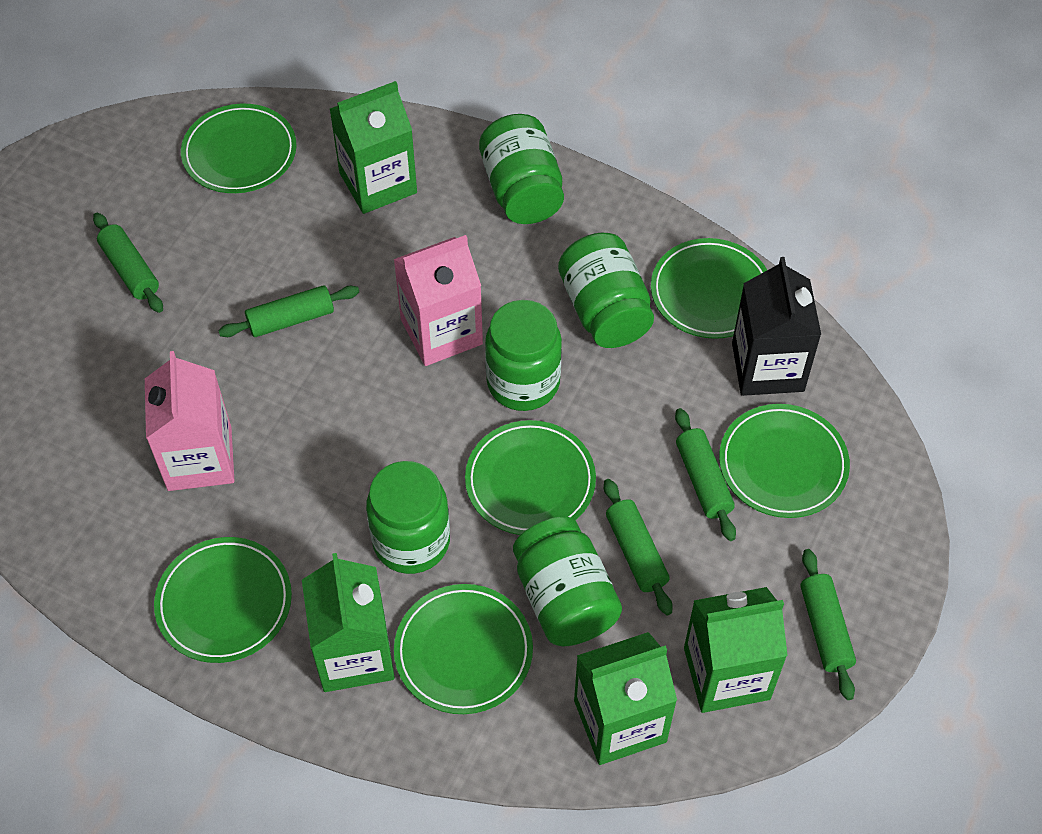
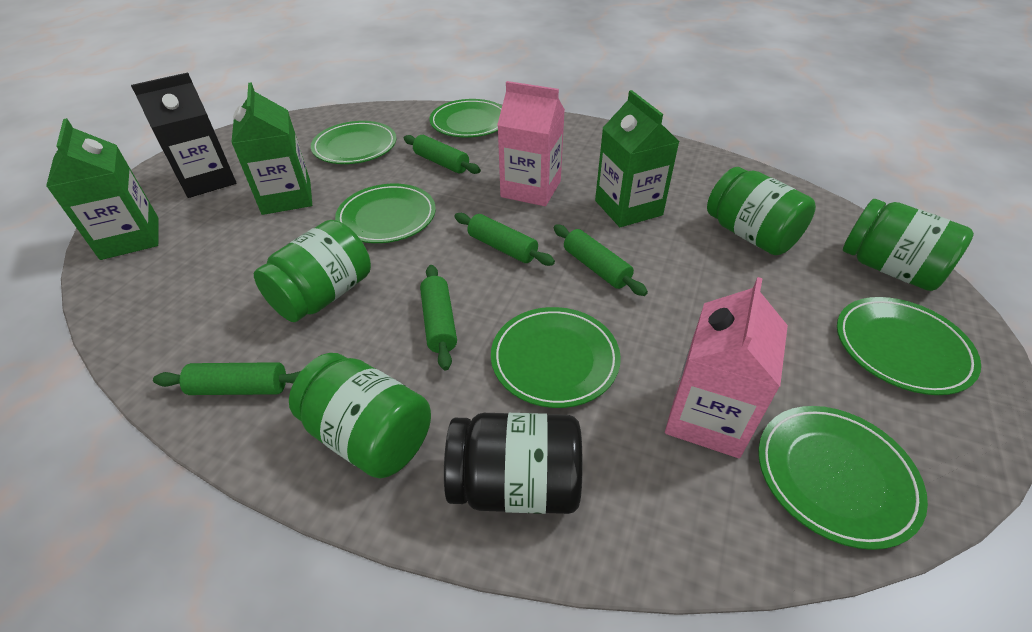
black jar: none = 0 -> [444,413,583,514] = 1
green carton: [302,553,395,692] [330,81,417,214] [574,632,677,765] [684,587,788,713] = 4 -> [46,118,158,260] [231,82,312,215] [595,90,679,227] = 3
green jar: [366,461,450,574] [479,114,564,224] [485,300,562,411] [513,516,622,646] [558,233,654,348] = 5 -> [254,220,371,322] [289,353,431,478] [707,167,816,255] [843,199,974,291] = 4

